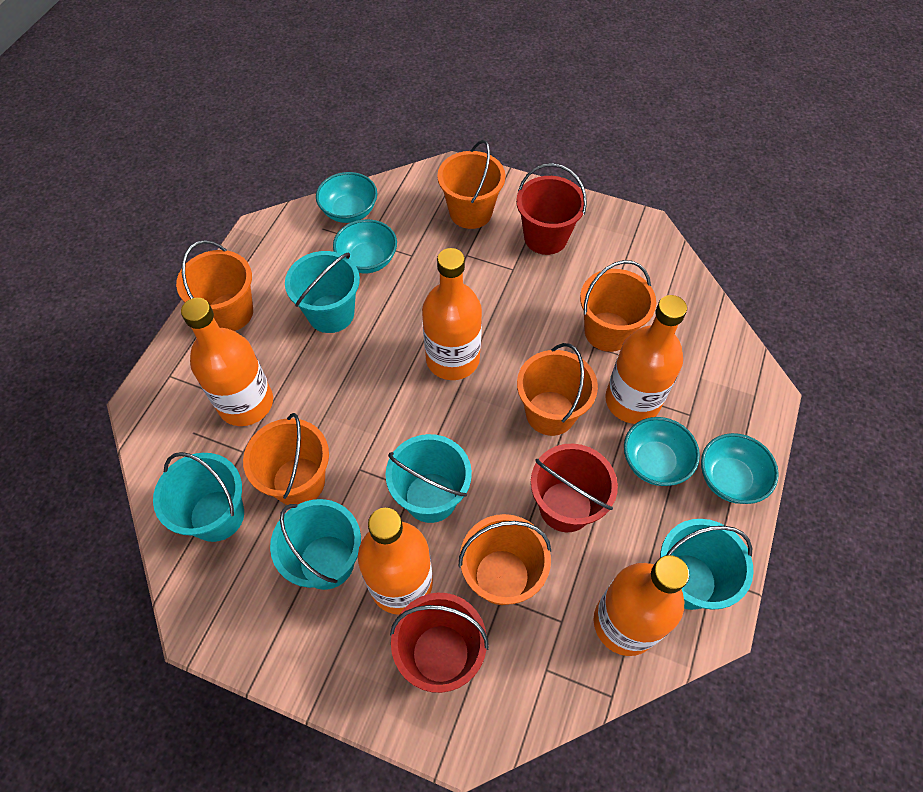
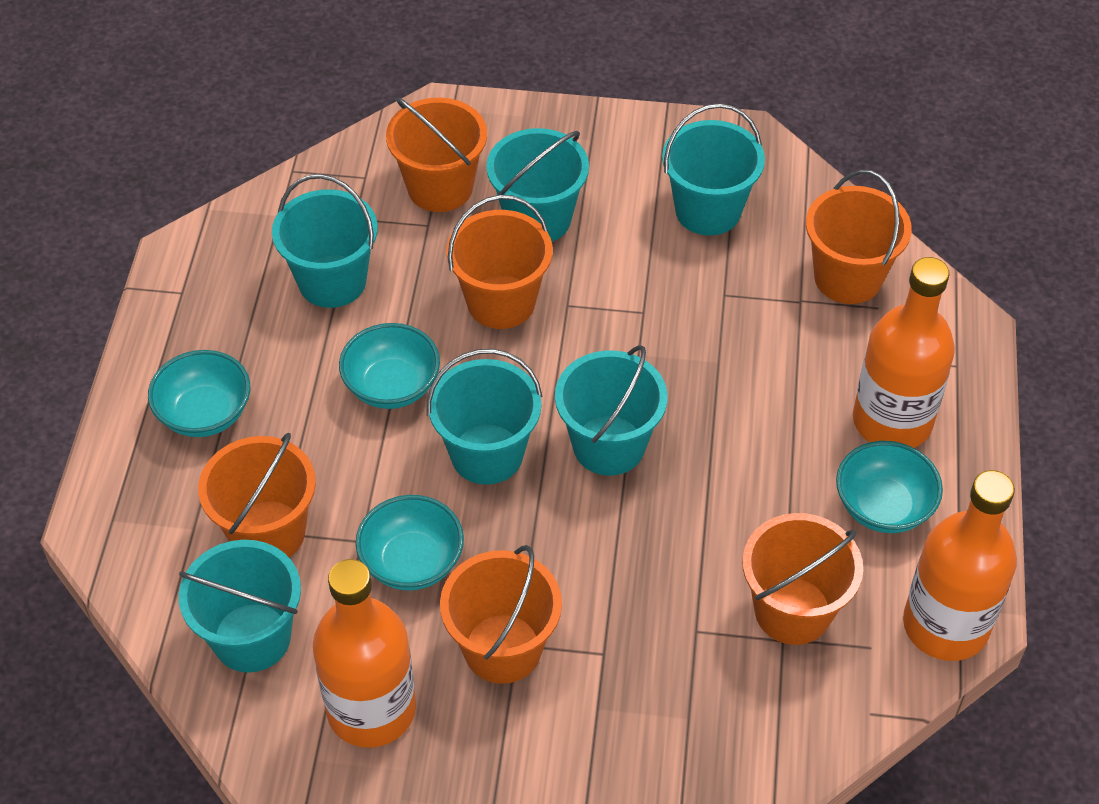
orange bottle: [181,298,273,426] [358,507,433,615] [422,248,482,380] [594,555,689,656] [605,295,687,424] = 5 -> [313,559,416,748] [853,257,955,448] [903,470,1017,661] = 3
red bucket: [390,593,489,693] [516,163,587,255] [531,444,618,532] = 3 -> none = 0
turquoise bucket: [153,452,244,542] [270,499,361,590] [285,251,360,333] [386,434,472,523] [660,519,754,610] = 5 -> [179,540,301,672] [272,174,378,308] [427,349,543,485] [486,128,589,242] [555,345,668,476] [662,103,765,236] = 6

